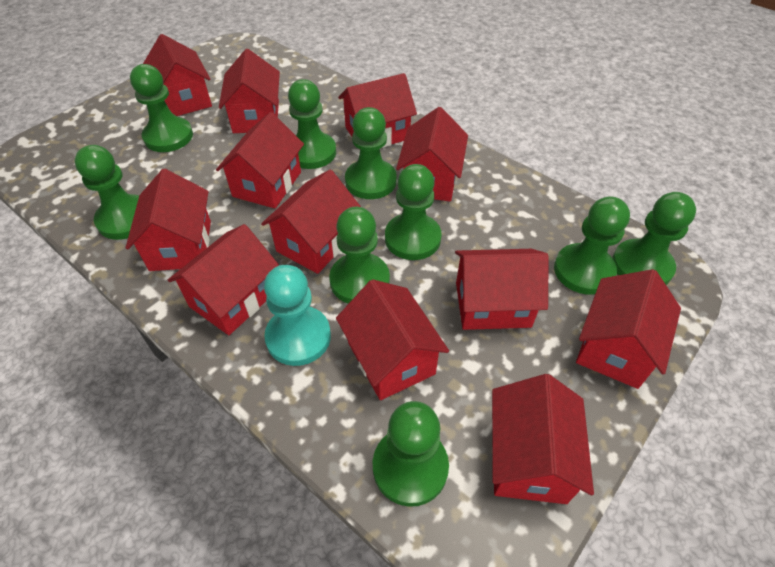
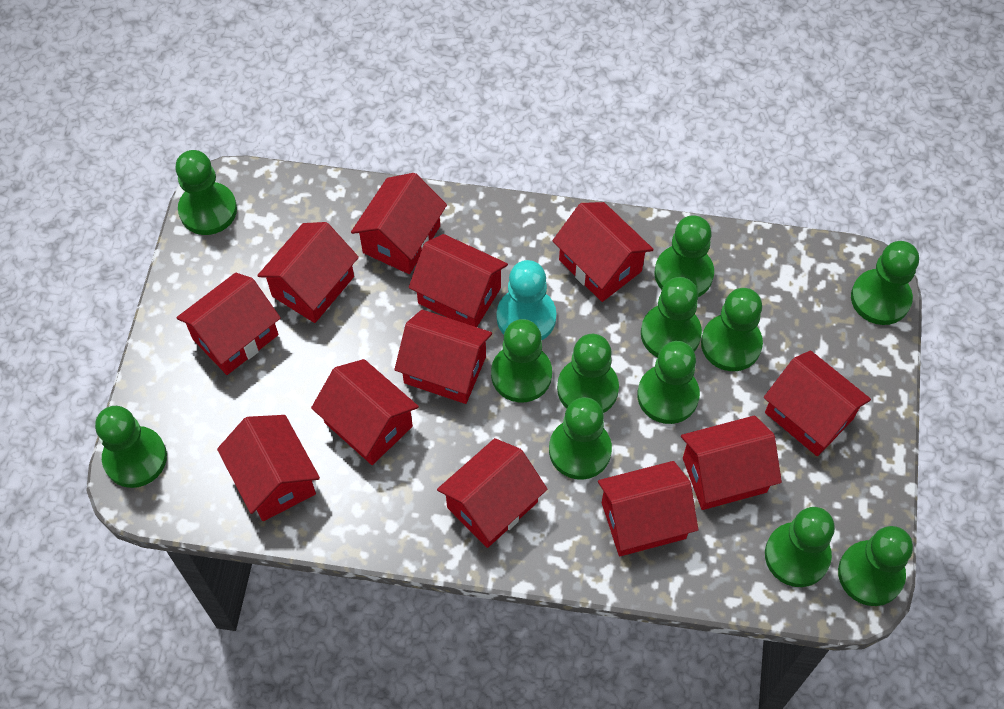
green pawn: [75,145,139,240] [130,64,193,152] [288,79,336,169] [329,207,390,304] [345,107,397,199] [373,401,449,507] [385,164,442,260] [554,196,630,295] [612,192,696,285] = 9 -> [95,406,167,488] [175,150,237,235] [491,319,552,402] [549,397,612,480] [557,334,619,413] [637,341,700,424] [641,277,702,357] [654,215,714,297] [701,288,763,371] [765,507,835,587] [838,526,913,606] [851,241,919,325] = 12

